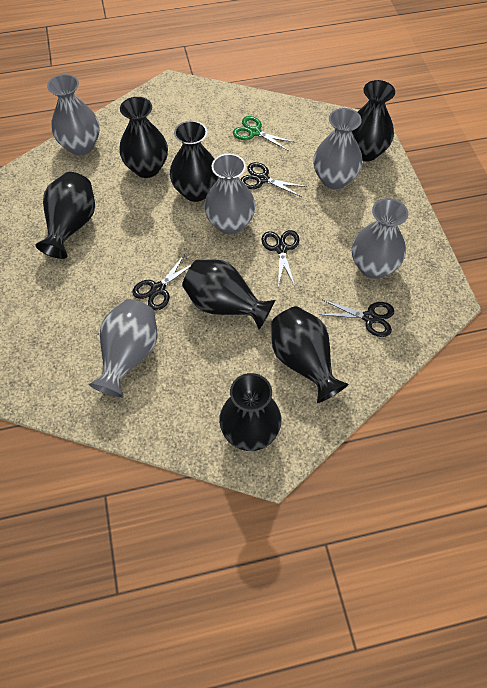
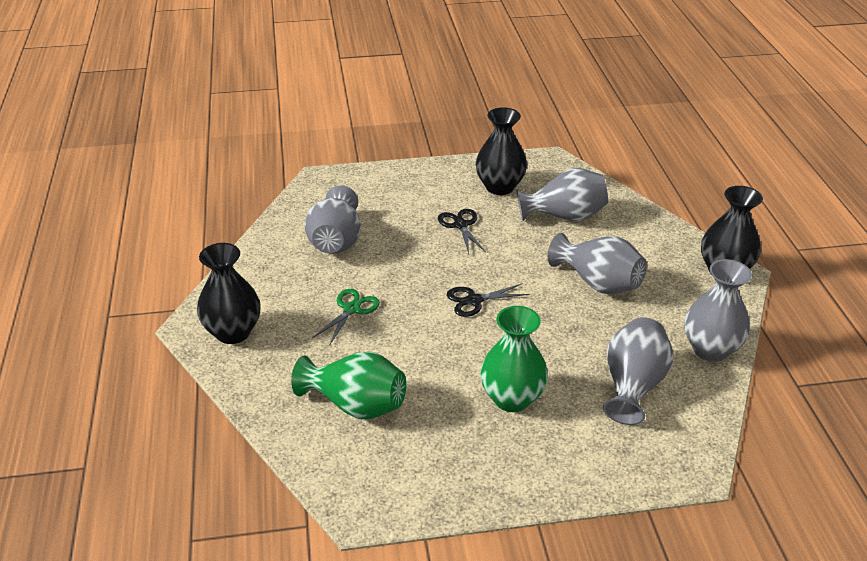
black scissors: [132,254,192,311] [241,162,307,197] [262,230,299,287] [319,300,394,337] = 4 -> [438,209,486,254] [447,283,530,317] = 2
black vase: [35,172,95,259] [119,97,168,178] [170,121,219,202] [182,260,275,330] [219,373,281,451] [271,306,349,403] [352,80,395,161] = 7 -> [197,243,261,344] [476,107,527,195] [701,186,763,274] = 3
green vase: none = 0 -> [291,351,406,419] [480,306,548,412] = 2

